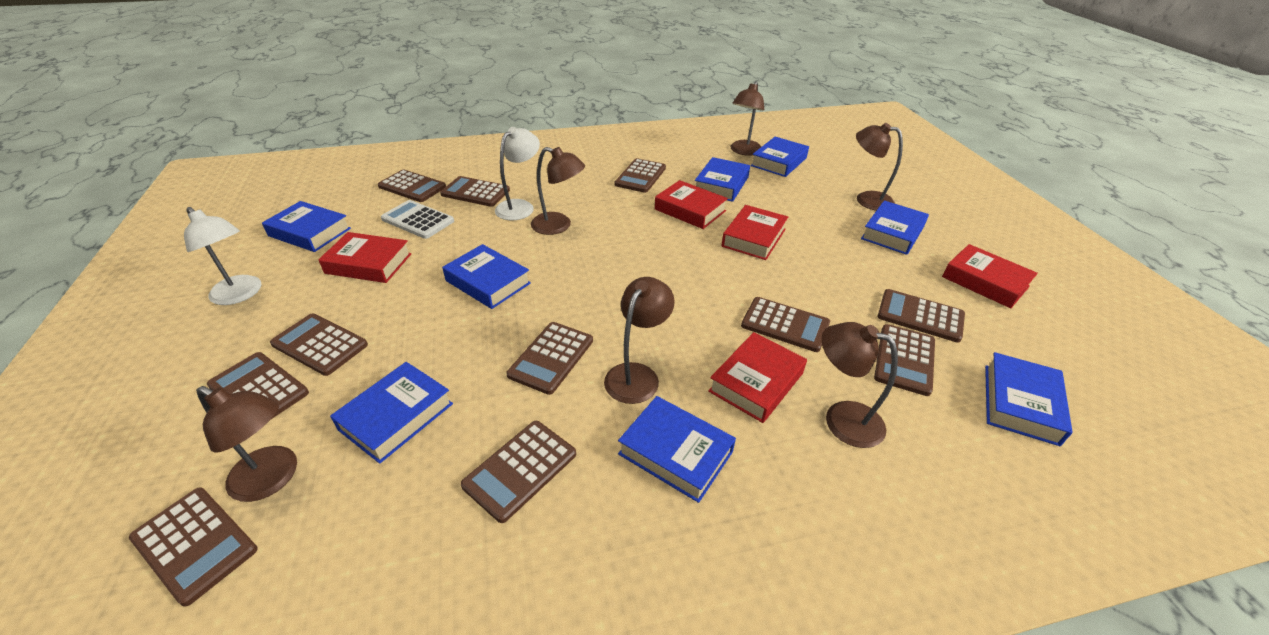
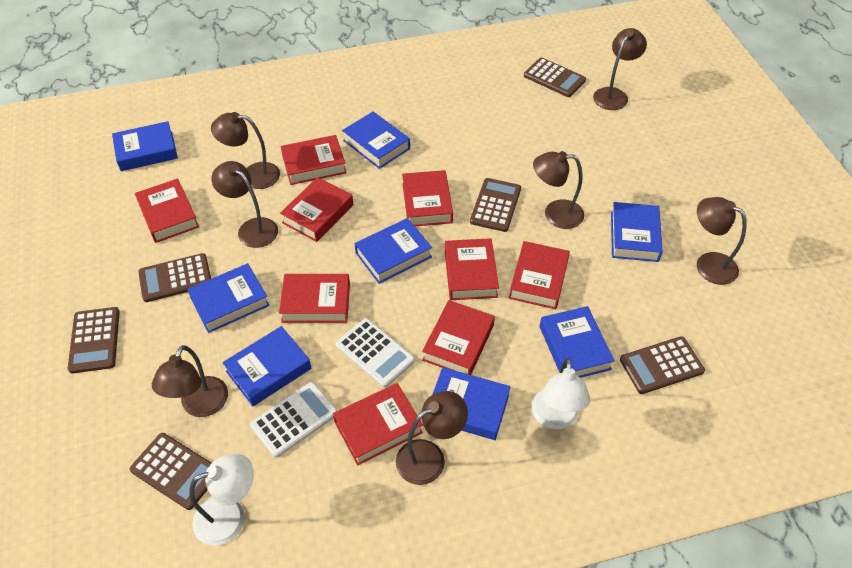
brown calculator: [129,487,258,607] [207,352,309,419] [270,314,368,376] [378,170,446,202] [440,176,510,207] [461,421,576,523] [506,322,593,395] [615,158,666,193] [741,297,830,352] [874,324,935,396] [878,289,965,343] = 11 -> [68,307,120,374] [130,433,212,510] [138,253,211,302] [470,178,521,232] [524,58,586,97] [620,336,705,394] = 6
brown lamp: [196,386,297,502] [531,147,585,235] [604,277,675,404] [730,82,764,156] [822,322,898,448] [856,123,903,211] = 6 -> [152,345,228,417] [211,112,280,189] [211,161,278,248] [396,391,468,485] [533,151,584,229] [593,28,647,110] [697,197,747,285] = 7
red book: [318,232,411,283] [655,180,728,229] [708,332,807,423] [721,205,788,260] [942,244,1038,308] = 5 -> [135,178,199,243] [279,274,350,323] [280,177,353,242] [281,135,347,185] [333,383,423,465] [402,170,453,226] [422,300,495,375] [445,238,499,300] [509,241,570,309] = 9
white calculator: [381,200,454,239] = 1 -> [250,382,337,458] [336,318,415,388] = 2

